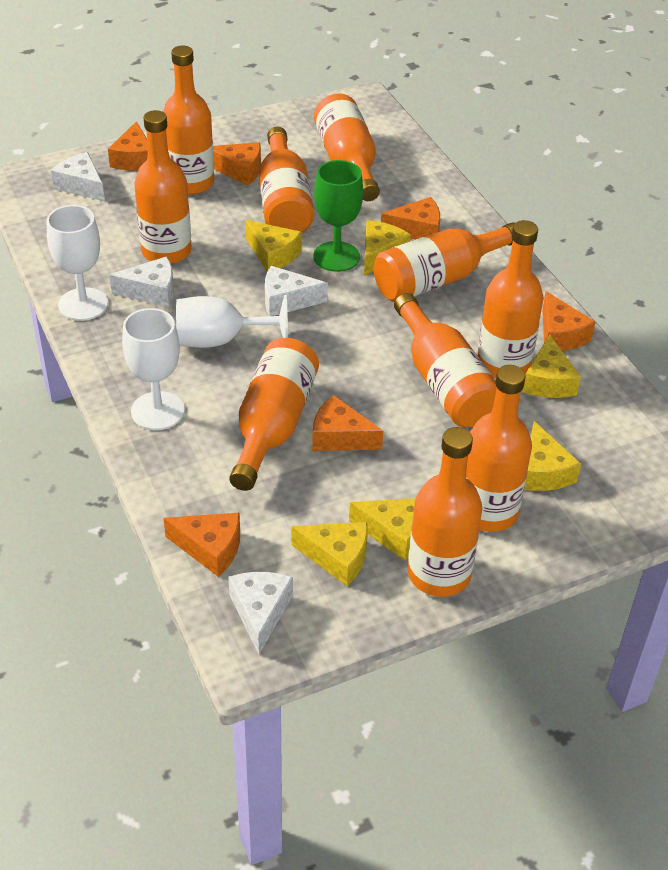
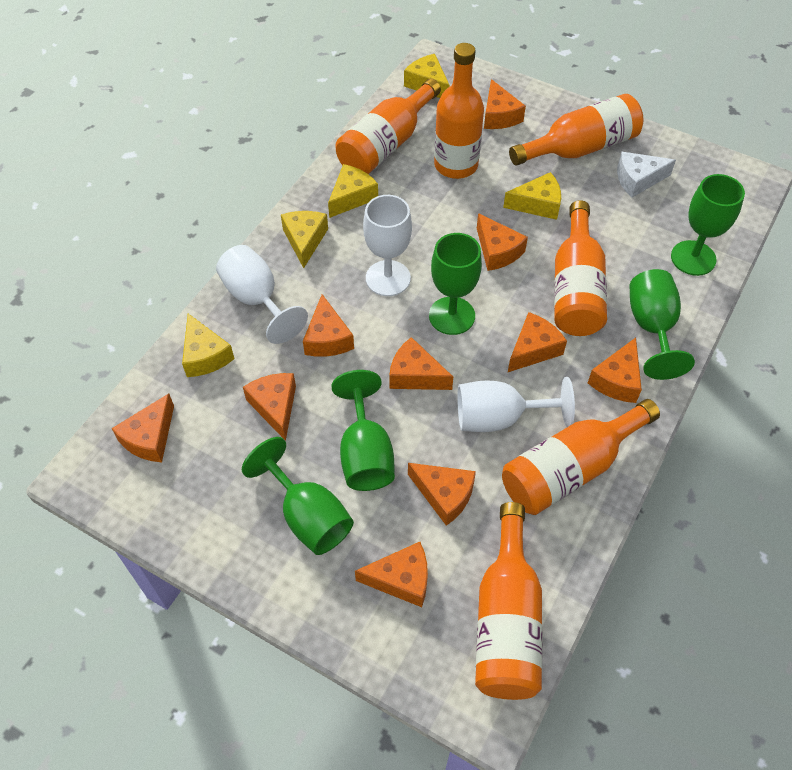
green goblet: [313,160,363,272] = 1 -> [242,437,354,555] [331,370,395,491] [429,233,482,335] [630,269,695,380] [671,174,745,276] = 5
orange bottle: [134,110,192,264] [163,46,214,195] [229,338,319,491] [259,127,314,233] [314,94,380,201] [373,222,515,302] [394,293,497,427] [408,427,482,597] [466,365,532,532] [477,220,543,378] = 10 -> [335,78,441,174] [434,43,484,179] [475,502,542,700] [502,399,660,515] [509,94,643,165] [554,200,607,336] = 6
orange cheese: [108,121,148,171] [164,513,240,577] [213,142,261,186] [312,395,383,451] [381,197,440,240] [542,291,596,351] = 6 -> [111,393,174,462] [243,373,296,441] [303,294,354,357] [355,542,428,607] [389,337,453,390] [408,463,476,526] [477,213,528,271] [484,79,526,129] [508,312,567,372] [588,338,642,403] = 10
white cheese: [51,152,105,201] [109,256,174,307] [228,572,293,654] [265,266,328,316] = 4 -> [617,152,676,198] = 1
yellow cheese: [245,220,302,272] [292,522,368,586] [349,498,416,560] [364,220,411,276] [522,335,581,398] [524,421,581,491] = 6 -> [182,314,235,377] [281,211,328,268] [328,164,378,218] [404,54,450,98] [503,172,561,220] = 5

